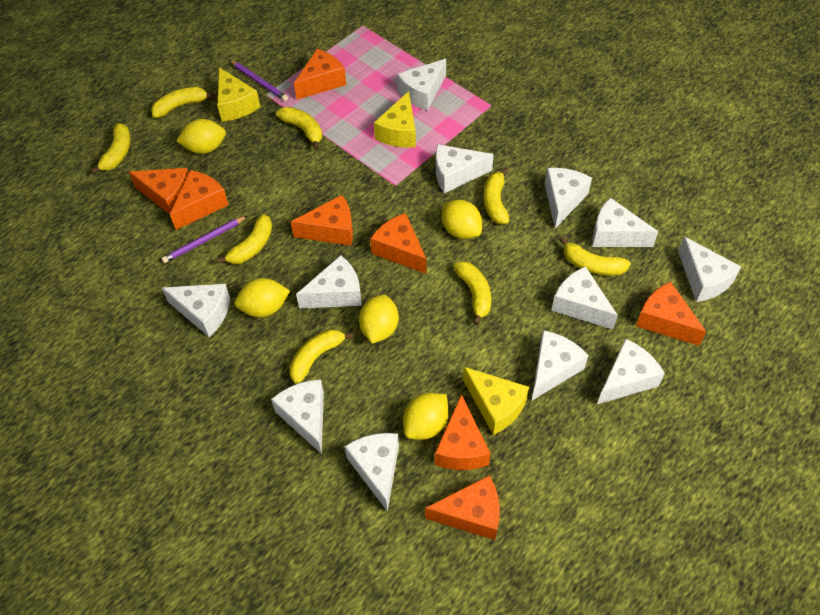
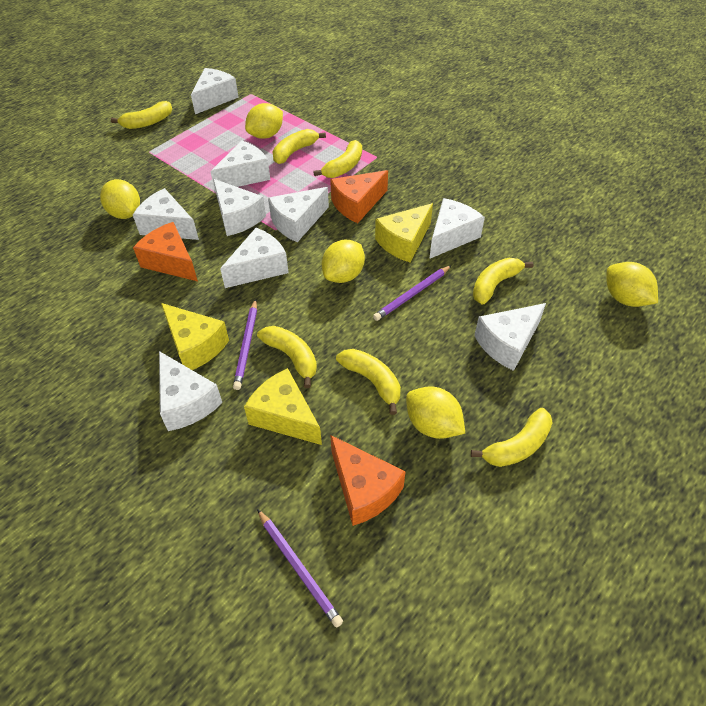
orange cheese: [129,168,189,214] [170,170,229,230] [291,195,353,246] [294,49,346,100] [370,213,426,274] [425,475,500,540] [435,394,491,470] [636,282,706,346] = 8 -> [133,222,198,281] [330,170,388,223] [330,435,406,526] = 3
purple pencil: [161,216,247,263] [230,60,288,101] = 2 -> [233,299,257,390] [257,509,343,628] [373,265,452,321] = 3
white cheese: [162,284,230,337] [271,379,324,454] [296,255,362,309] [345,433,399,512] [397,59,446,111] [436,144,494,193] [531,330,589,401] [545,168,592,229] [551,266,618,329] [592,198,659,247] [597,338,665,404] [678,237,741,302] = 12 -> [133,188,199,240] [159,351,222,431] [191,68,239,114] [210,140,270,192] [213,179,266,236] [220,228,289,288] [268,187,329,242] [429,198,485,259] [474,303,546,371] = 9
yellow banana: [91,123,131,174] [151,87,215,118] [217,214,272,264] [276,107,322,150] [289,329,354,384] [453,261,491,325] [484,168,509,224] [560,237,631,276] = 8 -> [111,101,172,129] [257,326,317,388] [272,129,326,164] [313,140,362,178] [336,349,401,415] [471,408,553,467] [473,258,533,305] = 7

